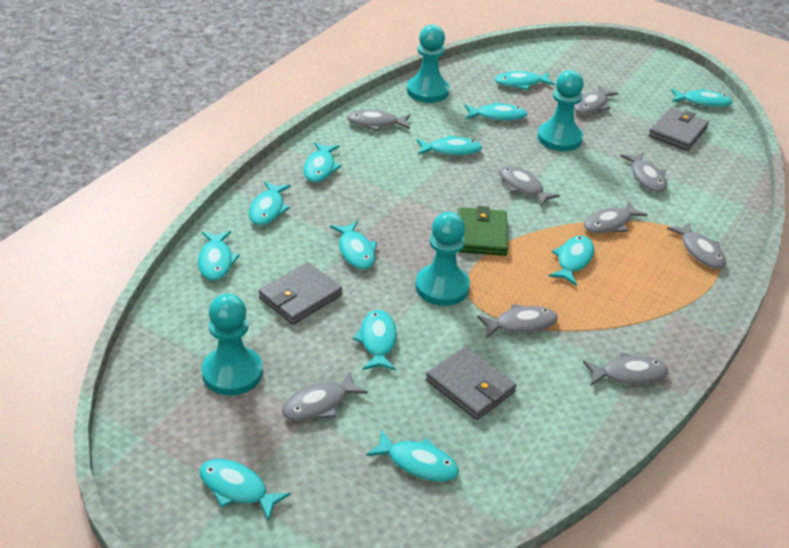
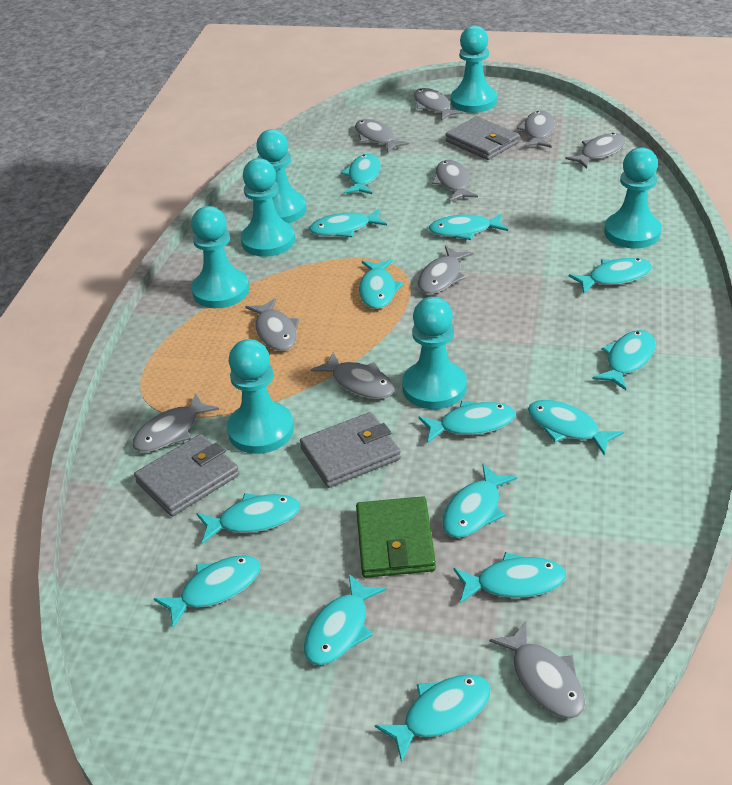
grey fish: [282,371,368,421] [347,110,410,132] [477,304,558,338] [499,166,560,207] [574,85,619,114] [583,352,668,385] [584,201,647,234] [620,152,667,192] [667,222,726,269] = 9 -> [132,393,219,452] [246,298,299,351] [311,351,394,399] [355,119,409,153] [414,88,463,121] [418,246,474,294] [432,160,478,202] [489,621,585,719] [517,111,555,148] [565,133,626,169] = 10
turquoise fish: [198,231,240,281] [199,459,290,521] [249,181,291,226] [303,142,341,183] [330,221,377,270] [353,310,397,371] [366,430,459,482] [416,135,482,156] [465,102,528,121] [495,71,555,90] [548,236,594,286] [671,89,733,107] = 12 -> [154,555,261,628] [196,493,300,544] [304,574,386,665] [309,208,387,237] [341,154,381,194] [359,259,403,309] [375,674,491,763] [418,401,515,443] [429,213,508,240] [442,463,517,538] [454,552,566,603] [528,400,623,456] [569,258,652,294] [592,330,656,390] = 14
turquoise pawn: [202,294,263,396] [407,25,449,103] [415,212,470,306] [537,70,584,151] = 4 -> [191,206,249,308] [227,339,294,454] [241,158,295,257] [256,129,307,223] [402,297,467,409] [451,26,497,113] [604,147,662,248] = 7

